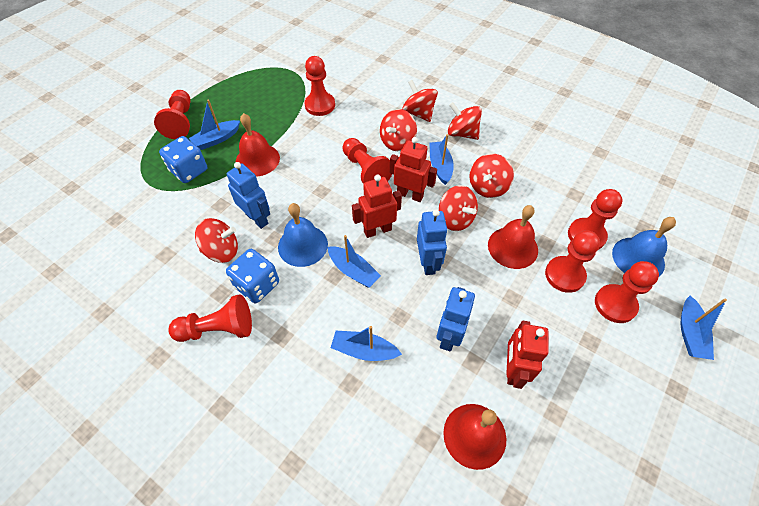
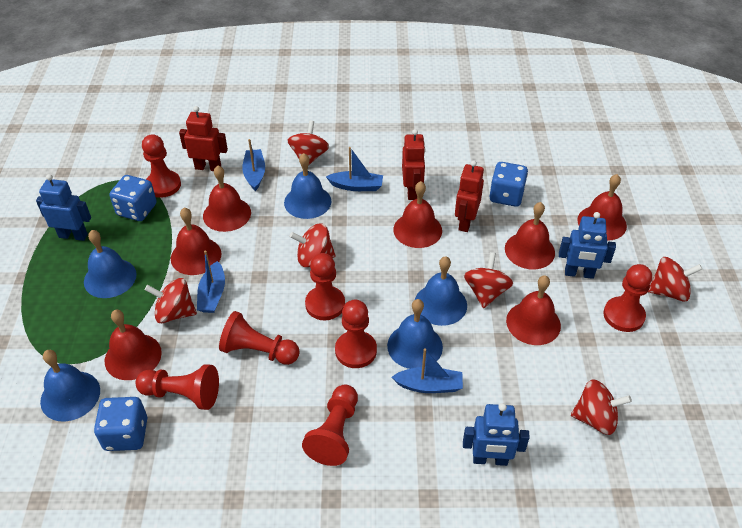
blue bell: [278,203,328,267] [612,217,676,277] = 2 -> [40,350,100,422] [84,230,137,298] [284,153,331,219] [387,299,443,369] [415,256,467,326] = 5
blue boat: [189,99,240,150] [328,235,381,288] [331,326,402,361] [429,134,454,185] [681,295,727,360] = 5 -> [197,251,225,313] [242,139,265,191] [326,147,383,191] [392,348,463,393] = 4
blue dice: [159,136,207,183] [226,249,279,303] = 2 -> [94,397,147,451] [110,175,157,221] [489,162,528,207] = 3
red bell: [236,113,280,177] [443,404,506,470] [488,205,538,269] = 3 -> [105,310,162,380] [171,208,222,275] [203,166,251,232] [393,181,442,248] [505,202,555,269] [506,275,561,345] [577,174,627,241] = 7

